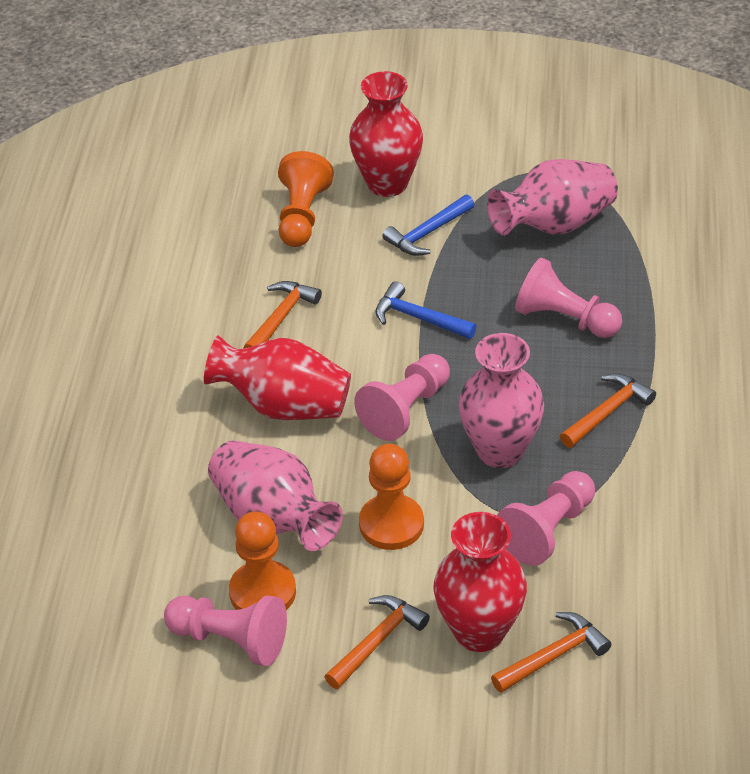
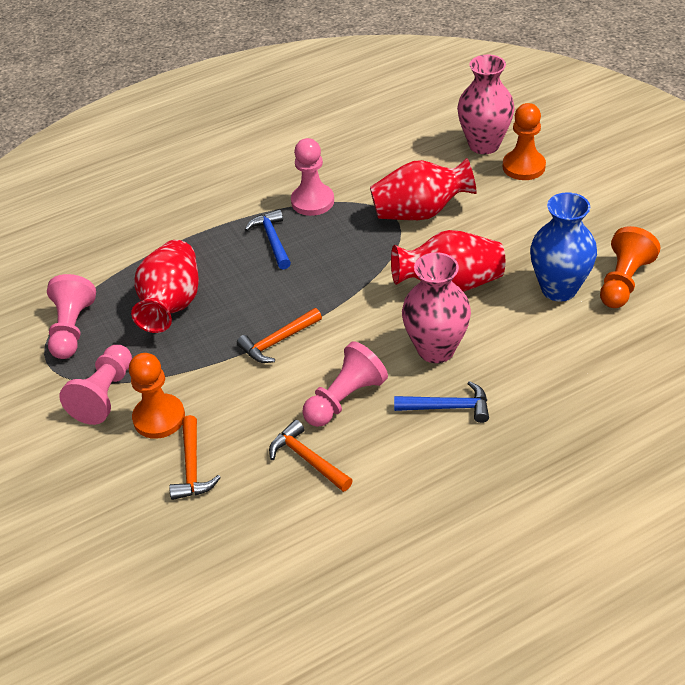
blue vase: none = 0 -> [530,192,597,301] = 1
orange hammer: [244,281,322,348] [325,595,430,689] [491,612,611,693] [560,373,656,448] = 4 -> [169,415,221,500] [237,308,322,363] [269,420,353,492] = 3
pink vase: [208,440,343,551] [458,333,544,468] [487,159,618,235] = 3 -> [402,252,471,363] [457,55,514,154] = 2

